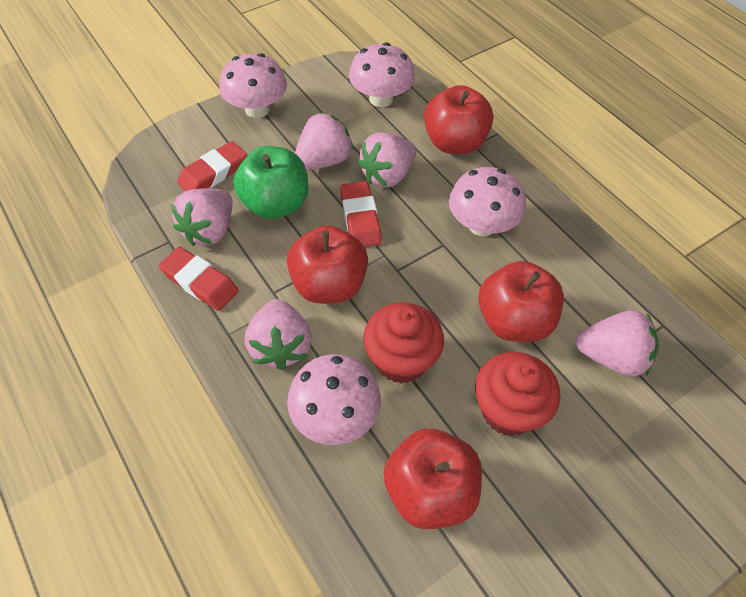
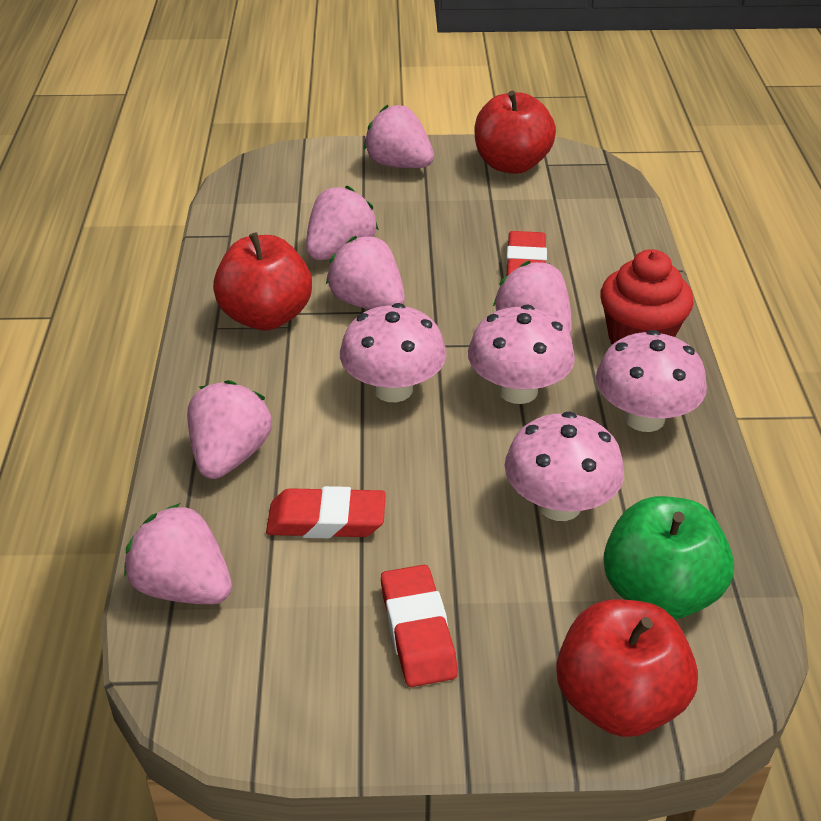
pink strawberry: [171,188,232,246] [245,299,312,370] [295,112,354,170] [358,132,416,188] [575,310,659,377] = 5 -> [124,503,232,604] [187,380,272,479] [306,186,379,260] [326,236,405,309] [364,105,434,168] [493,261,572,334] = 6
red apple: [287,225,368,304] [384,429,482,529] [424,85,493,154] [478,261,564,342] = 4 -> [213,232,312,330] [475,91,556,174] [556,599,698,737] = 3
red cupcake: [363,302,444,384] [475,352,560,436] = 2 -> [600,249,694,345] = 1

